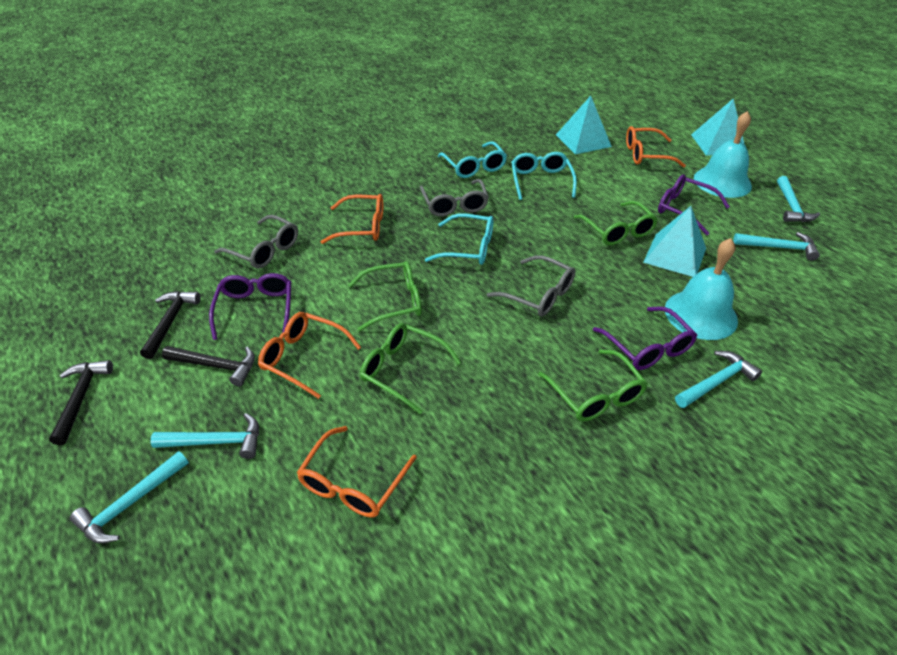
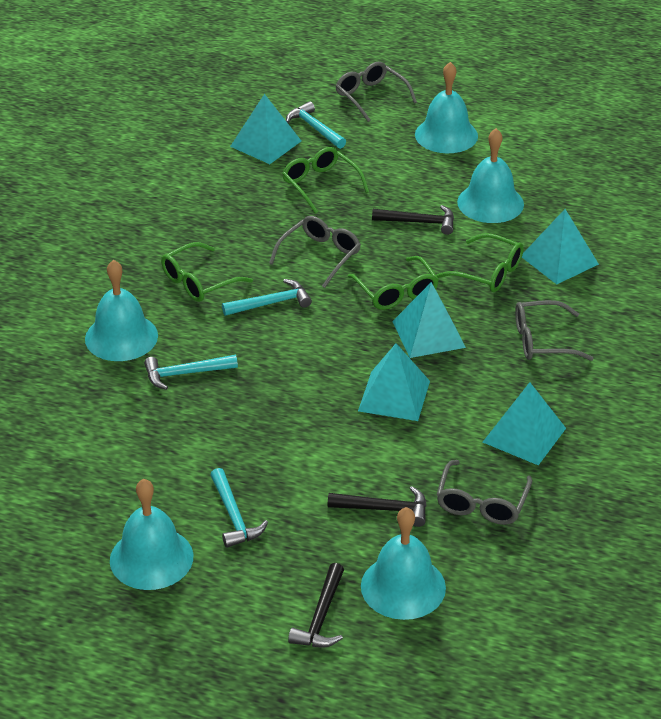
grey glasses: [215,215,298,269] [420,179,489,217] [487,255,575,316] = 3 -> [269,216,361,288] [336,62,417,122] [437,460,532,525] [515,300,594,361] = 4
orange glasses: [258,312,361,399] [296,426,417,518] [321,194,383,244] [626,126,686,168] = 4 -> none = 0
purple glasses: [209,273,291,340] [593,306,697,370] [658,175,730,235] = 3 -> none = 0
turquoise bell: [665,238,738,340] [694,111,752,198] = 2 -> [85,260,158,361] [110,479,193,590] [361,507,446,620] [415,62,478,153] [457,128,524,223] = 5
turquoise glasses: [425,214,494,265] [438,141,507,178] [511,152,577,200] = 3 -> none = 0
turquoise hammer: [70,451,189,543] [151,413,259,459] [675,351,762,408] [733,232,820,261] [777,176,820,222] = 5 -> [144,355,238,390] [210,468,268,548] [222,279,312,316] [286,101,346,149] = 4
turquoise pyramid: [556,96,612,154] [643,206,706,277] [691,99,744,156] = 3 -> [230,94,301,164] [358,343,430,421] [392,282,466,358] [483,382,566,465] [522,209,599,284] = 5

